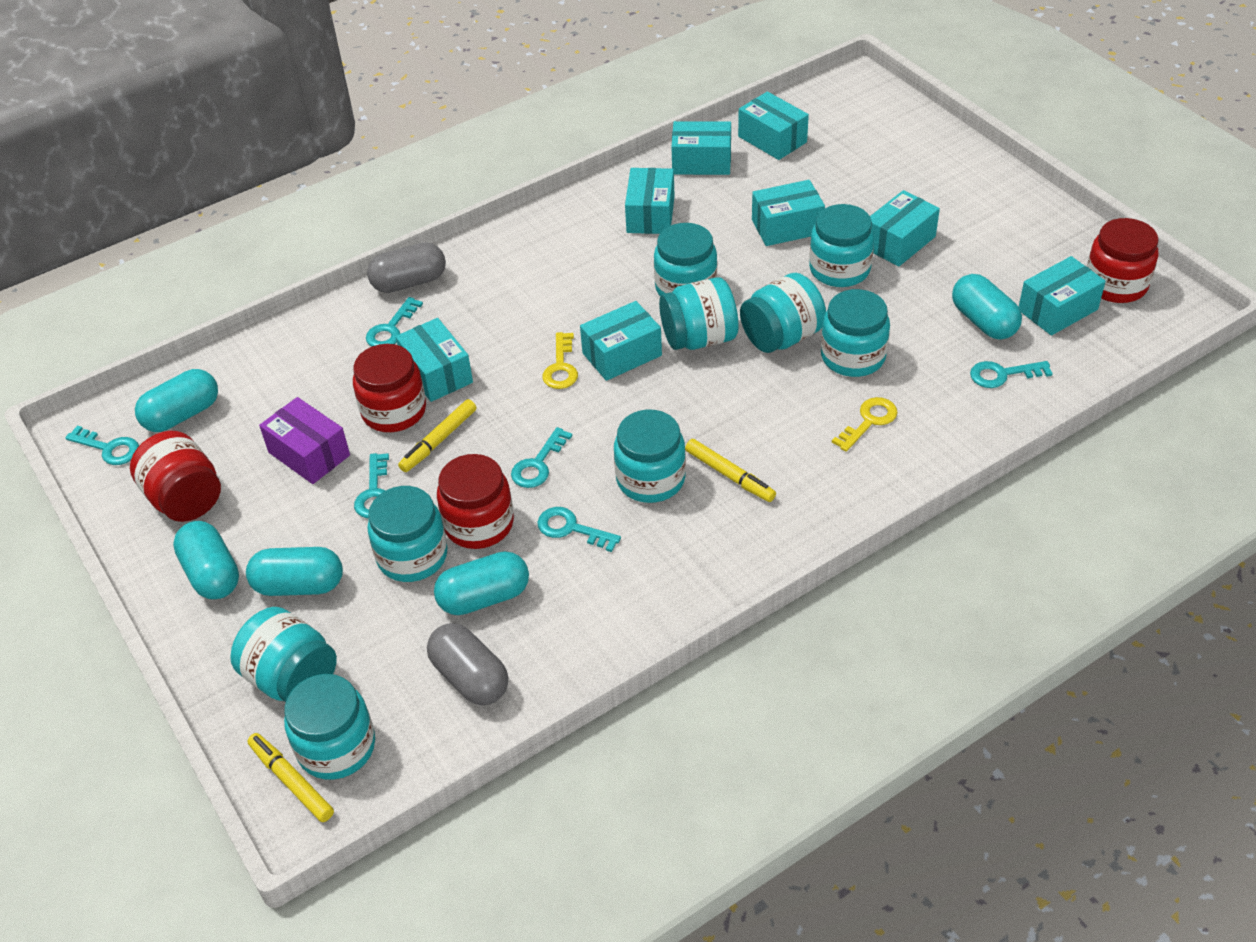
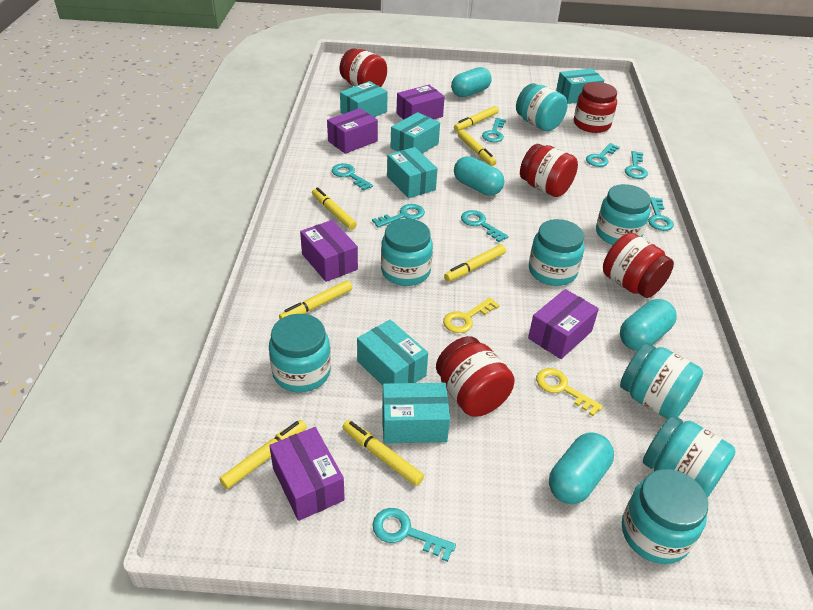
grey capsule: [367,242,446,293] [427,623,508,705] = 2 -> none = 0
purple box: [259,397,350,484] = 1 -> [269,427,345,521] [300,220,358,282] [327,108,378,154] [396,85,445,120] [528,289,599,359] = 5
red jar: [130,431,221,522] [353,344,426,432] [437,454,514,549] [1087,218,1158,303] = 4 -> [339,48,387,87] [436,336,515,417] [520,144,578,197] [574,82,617,133] [603,233,674,298] = 5
turquoise box: [396,318,473,402] [580,301,662,381] [625,168,675,234] [672,121,731,175] [738,92,809,160] [752,180,825,246] [870,190,940,266] [1019,256,1106,335] = 8 -> [340,81,388,117] [357,320,428,386] [382,383,450,443] [387,147,438,198] [391,112,440,153] [556,68,605,104] = 6
turquoise capsule: [135,369,218,432] [173,521,239,599] [246,547,343,596] [434,551,529,615] [952,274,1022,339] = 5 -> [451,67,492,97] [454,156,504,196] [549,432,614,504] [620,299,677,351] = 4
turquoise jar: [230,607,337,702] [284,674,375,780] [367,486,448,582] [614,410,686,503] [654,223,717,296] [659,277,739,350] [740,273,826,353] [809,204,874,287] [821,289,890,377] = 9 -> [269,314,331,393] [381,219,433,286] [516,83,568,131] [529,219,584,286] [596,184,651,245] [620,343,703,419] [622,469,708,564] [643,415,736,498] = 8
turquoise key: [65,426,139,465] [354,453,389,518] [366,297,423,347] [511,427,572,488] [537,507,621,552] [970,361,1053,388] = 6 -> [332,163,373,191] [372,204,425,228] [373,508,456,562] [461,210,509,242] [482,118,506,142] [586,143,620,167] [625,151,648,179] [648,197,674,231] = 8
yellow marker: [247,733,334,822] [398,399,476,472] [685,439,776,502] = 3 -> [219,420,307,489] [279,280,352,319] [312,187,357,230] [342,420,424,486] [444,244,506,282] [454,106,499,131] [458,130,496,166] = 7

